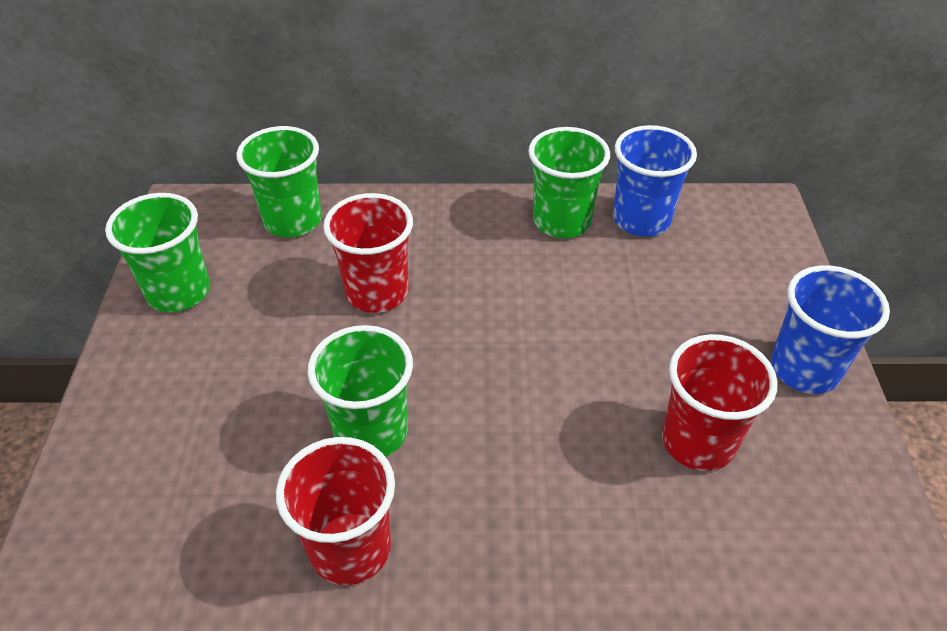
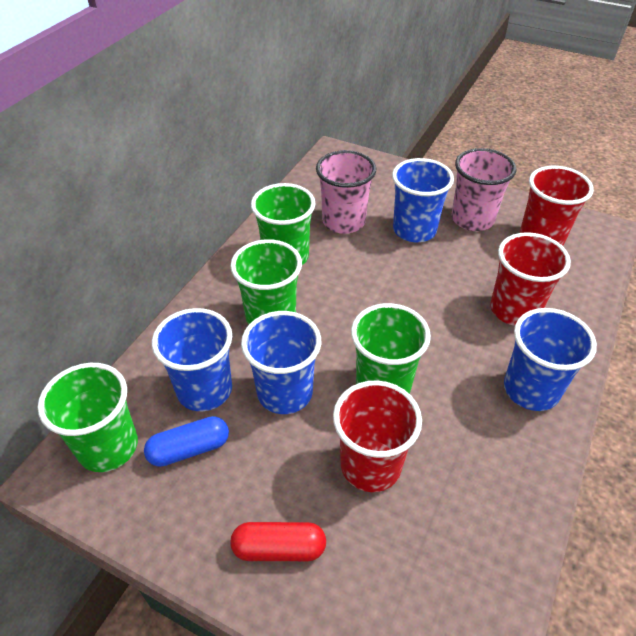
blue capsule: none = 0 -> [144,416,229,467] = 1
blue cup: [613,125,697,236] [771,265,890,394] = 2 -> [152,308,232,411] [241,311,321,414] [392,158,454,242] [504,308,597,411] = 4
pink cup: none = 0 -> [316,150,376,234] [452,148,516,231] = 2
red capsule: none = 0 -> [230,522,326,561] = 1

